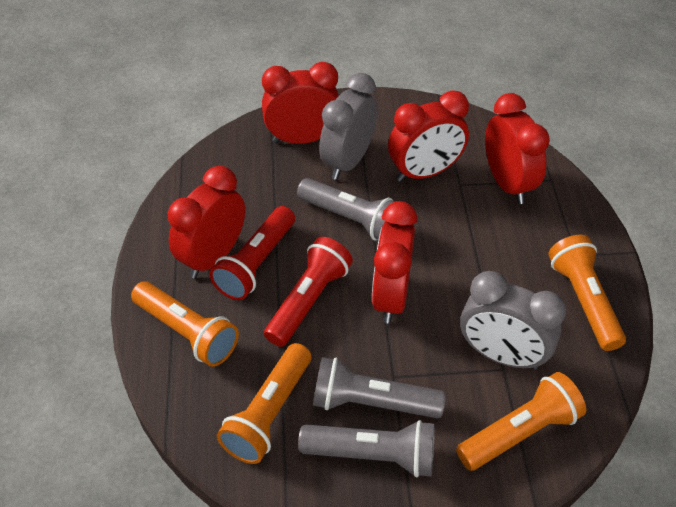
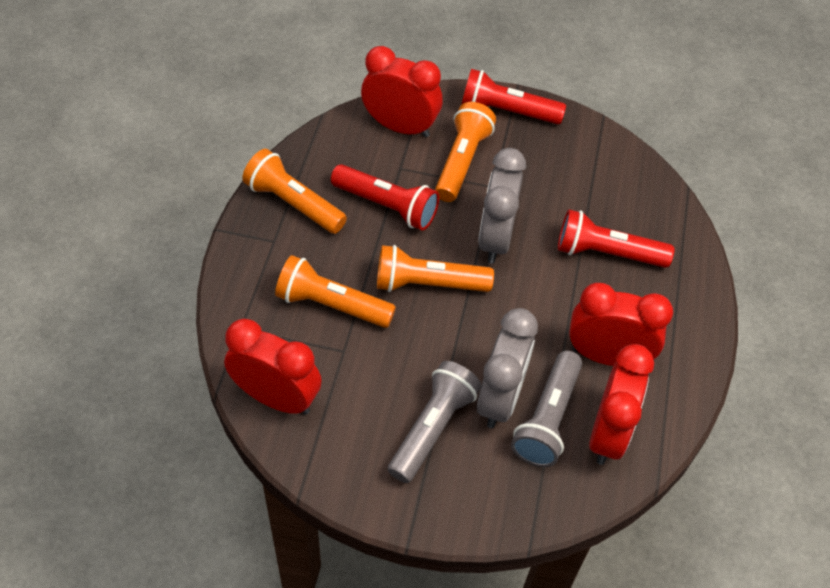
grey flashlight: [297,178,395,241] [298,420,435,478] [313,357,446,418] = 3 -> [388,361,481,483] [511,351,582,467] = 2
red clock: [168,166,245,278] [262,62,339,144] [372,201,418,324] [388,90,469,182] [485,93,550,204] = 5 -> [224,319,322,415] [361,46,443,138] [569,283,673,366] [589,344,654,465] = 4
red flashlight: [210,206,295,300] [264,237,353,347] = 2 -> [331,164,439,231] [461,69,566,124] [558,209,674,268] = 3

